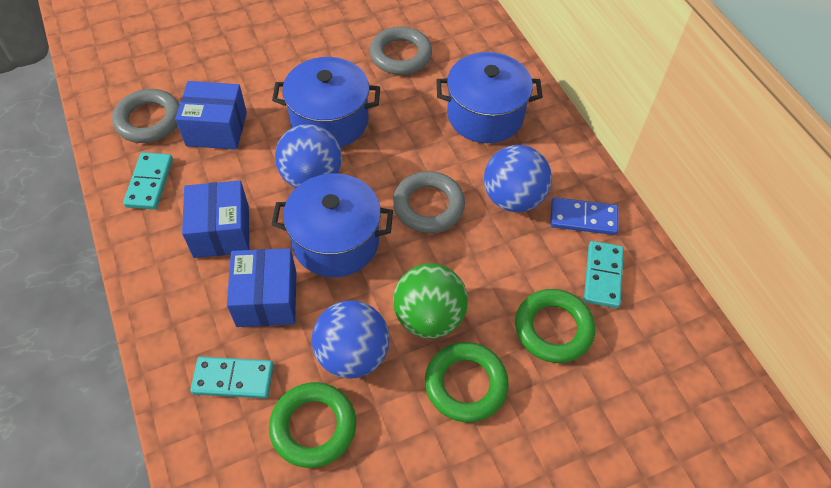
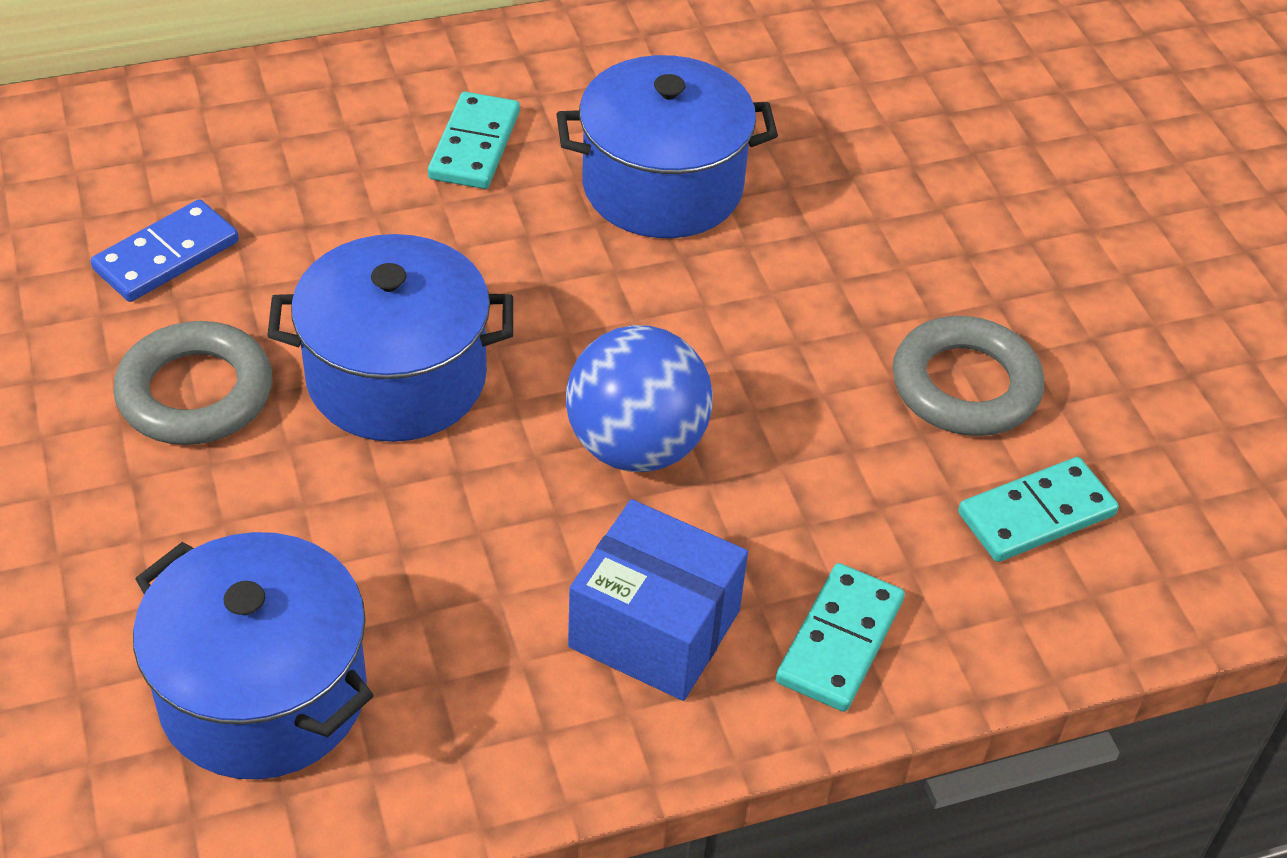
blue ball: [275,124,342,188] [312,301,389,379] [484,145,552,212] = 3 -> [566,325,713,472] = 1
blue box: [175,81,247,150] [182,180,249,258] [227,248,297,327] = 3 -> [568,499,748,701] = 1
green ball: [393,263,468,339] = 1 -> none = 0
green ring: [269,382,356,468] [425,342,509,422] [515,289,595,363] = 3 -> none = 0
grey ring: [112,89,180,143] [370,26,432,75] [393,171,465,233] = 3 -> [113,321,272,445] [893,316,1044,436] = 2

